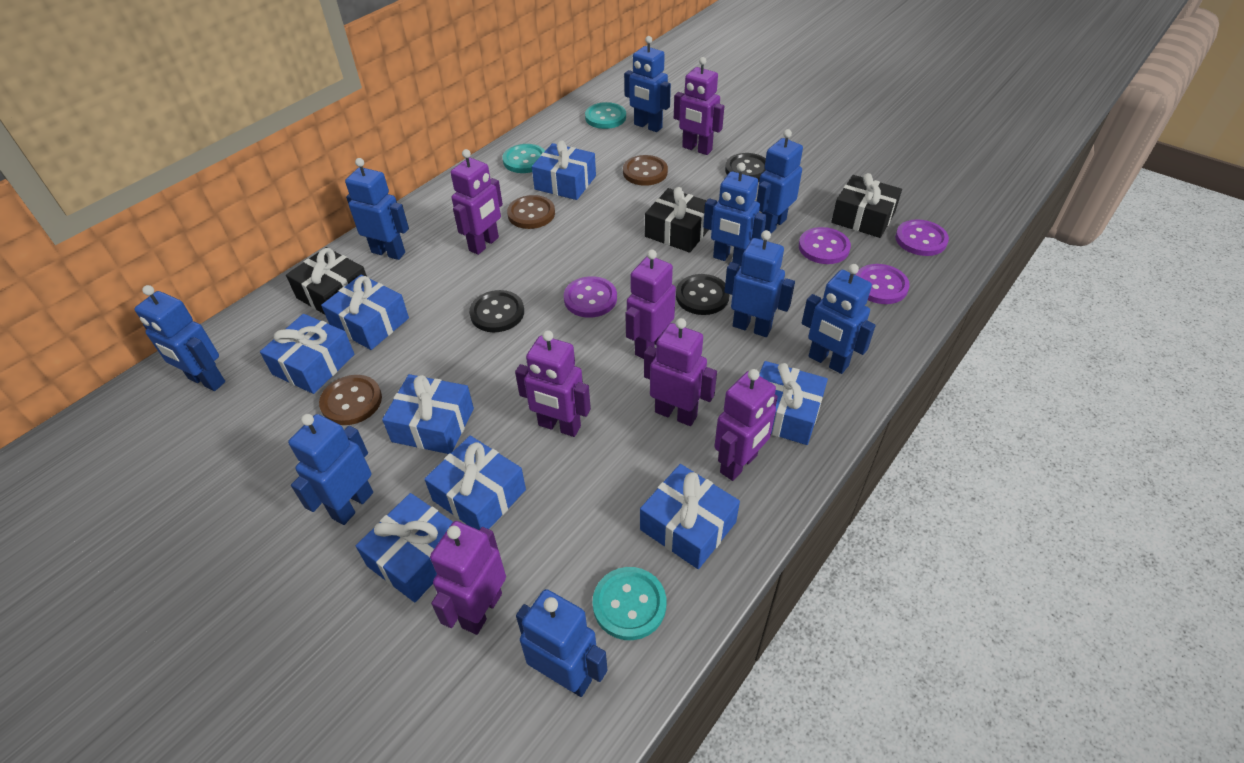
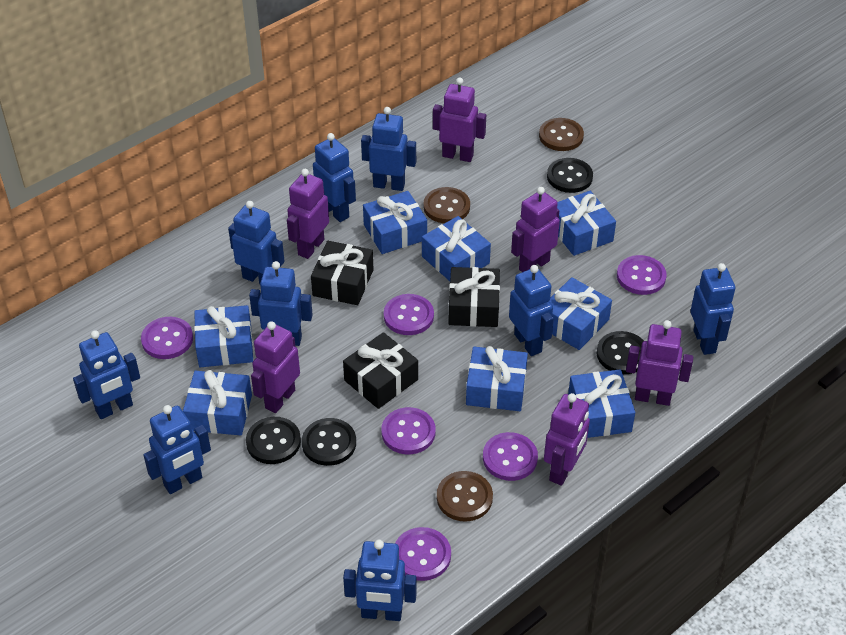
black button: [469,290,524,332] [676,274,730,315] [725,153,766,182] = 3 -> [246,417,301,464] [302,418,356,466] [547,158,593,193] [597,331,644,374] = 4
purple button: [564,276,617,318] [799,227,851,264] [856,264,910,304] [895,219,949,256] = 4 -> [141,317,193,359] [381,407,435,454] [384,294,434,335] [395,527,451,581] [483,432,538,481] [617,255,667,295] = 6
purple robot: [430,521,506,635] [451,149,503,255] [515,330,591,437] [625,249,676,359] [644,318,717,426] [674,57,724,155] [714,369,778,481] = 7 -> [251,321,300,413] [287,169,329,259] [433,77,486,162] [511,187,560,272] [544,393,590,486] [626,320,693,406] = 6
turquoise button: [502,144,545,173] [585,102,626,129] [592,567,666,640] = 3 -> none = 0

